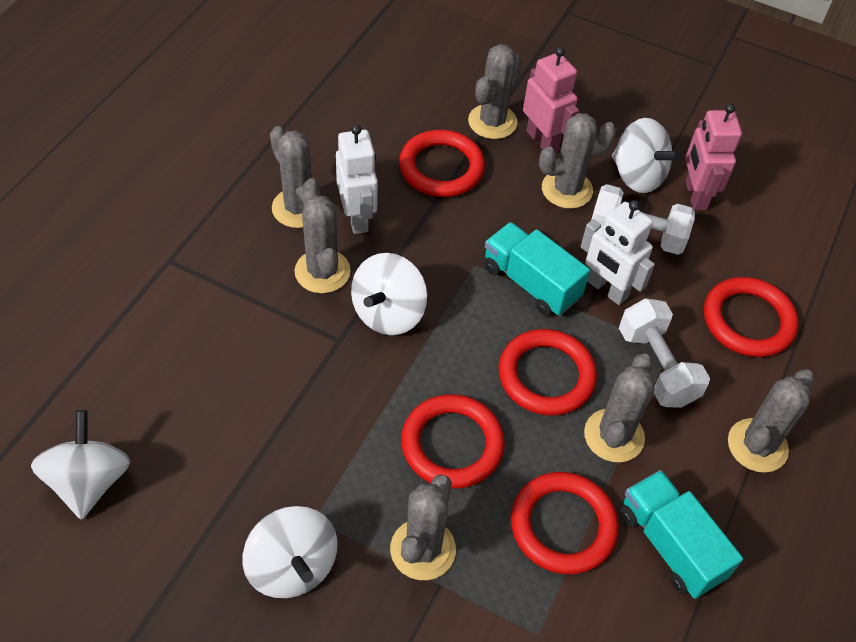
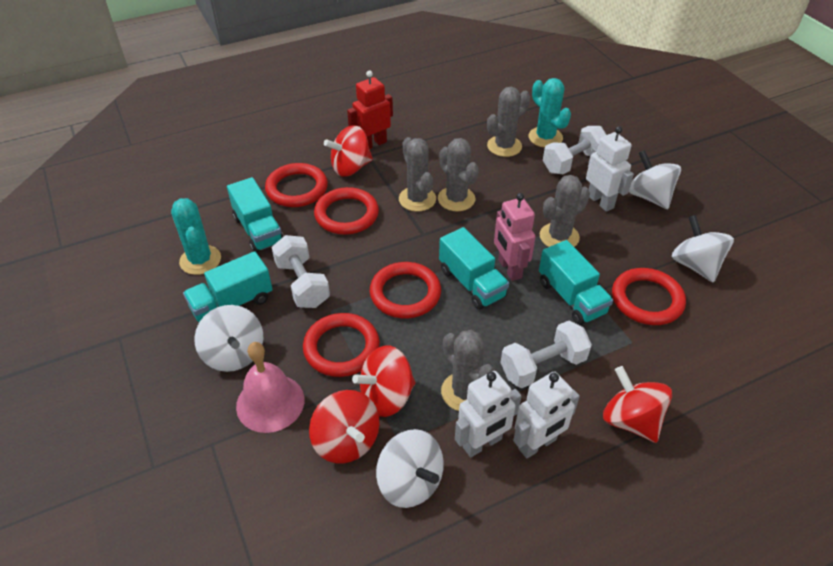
grey cactus: [270,126,321,228] [295,187,351,293] [390,475,456,580] [468,44,522,139] [539,113,616,209] [584,354,654,462] [728,370,815,473] = 7 -> [399,137,436,212] [438,138,479,211] [441,330,495,411] [487,87,530,157] [540,175,590,247] = 5
pink bell: none = 0 -> [236,342,304,433] = 1
pink robot: [523,47,579,152] [685,104,742,210] = 2 -> [494,193,536,281] = 1
red robot: none = 0 -> [347,70,393,149] = 1
red spinning top: none = 0 -> [309,390,380,464] [324,125,373,177] [352,346,416,417] [603,366,672,443] = 4
turquoise cactus: none = 0 -> [171,198,221,275] [528,78,571,148] = 2
turquoise truck: [484,222,590,317] [620,470,743,599] = 2 -> [183,251,273,322] [227,177,284,253] [439,227,509,310] [539,240,613,325] = 4
white dumbbell: [591,184,695,255] [619,298,710,408] = 2 -> [271,235,330,308] [500,321,592,388] [543,126,607,174] = 3
white robot: [336,125,378,234] [581,200,655,305] = 2 -> [455,371,522,457] [513,371,580,458] [586,126,634,212] = 3

